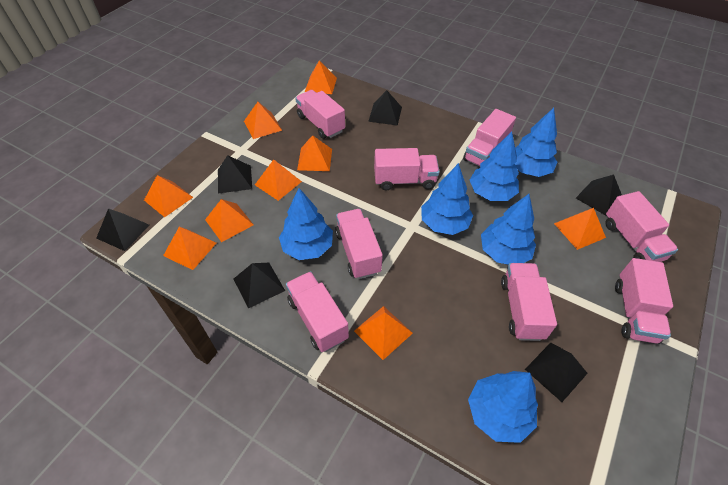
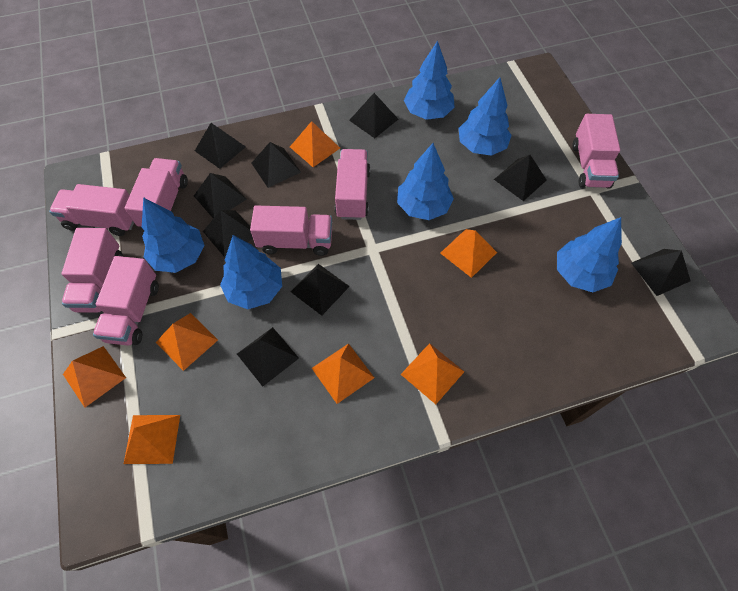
black pyramid: [96,208,149,251] [218,155,252,194] [234,263,285,309] [368,90,402,126] [525,343,588,402] [576,174,622,216] = 6 -> [194,173,247,219] [195,123,246,169] [203,210,253,257] [237,327,299,387] [251,142,301,188] [291,264,350,316] [349,93,398,138] [494,155,547,201] [631,249,691,296] = 9
orange pyramid: [144,175,193,217] [163,227,216,270] [205,199,254,242] [244,102,282,139] [255,159,302,201] [297,135,332,171] [305,61,337,94] [354,306,413,360] [554,208,606,250] = 9 -> [63,346,126,407] [124,415,180,464] [156,313,218,371] [290,121,340,167] [312,343,374,404] [401,343,464,404] [440,229,497,278] = 7
pink truck: [286,271,349,352] [295,90,345,139] [335,209,383,279] [374,148,439,191] [463,109,516,167] [501,263,557,341] [606,191,678,262] [615,258,673,344] = 8 -> [49,184,134,236] [62,228,123,313] [93,256,159,346] [125,158,188,227] [250,206,332,256] [335,149,370,220] [572,114,620,189] = 7

